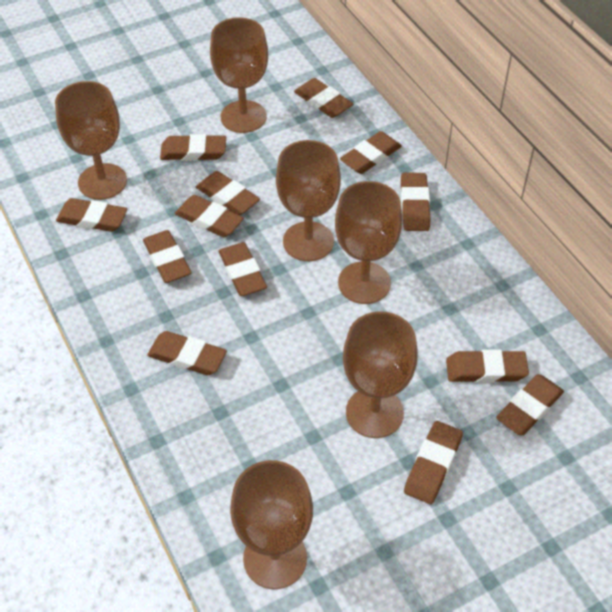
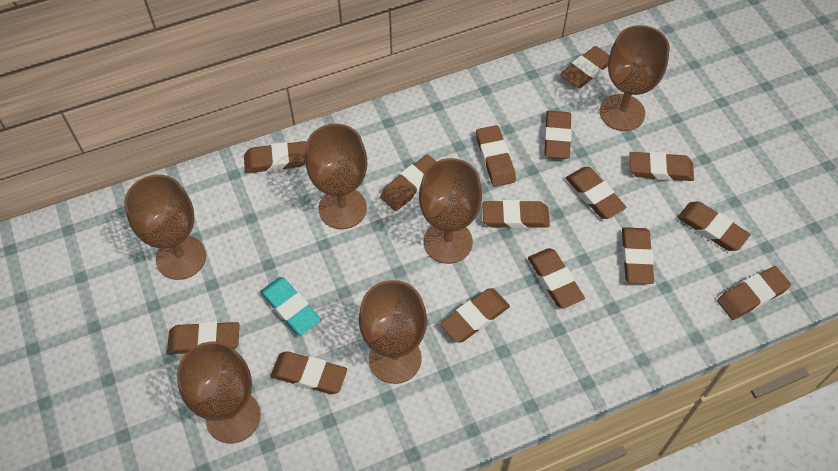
brown eraser: [56,198,128,232] [143,230,192,283] [147,331,227,375] [160,134,226,161] [175,195,244,237] [196,171,260,215] [219,242,267,296] [294,78,353,118] [340,131,402,174] [401,173,430,231] [404,421,463,504] [446,349,529,383] [496,374,564,435] = 13 -> [167,322,239,354] [244,141,307,173] [271,351,347,394] [380,154,436,211] [440,288,510,342] [476,125,516,187] [482,200,550,229] [528,248,585,308] [545,111,572,159] [560,46,609,88] [566,167,627,219] [622,227,654,284] [629,152,694,181] [677,201,751,251] [717,266,791,320] = 15
turquoise eraser: none = 0 -> [260,277,321,335] = 1

